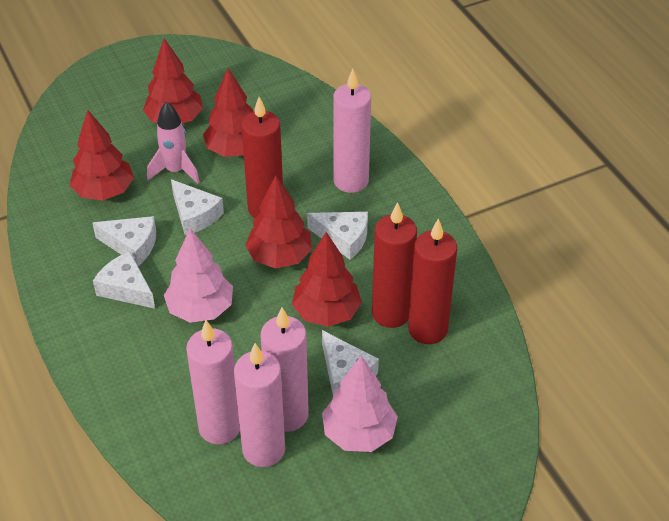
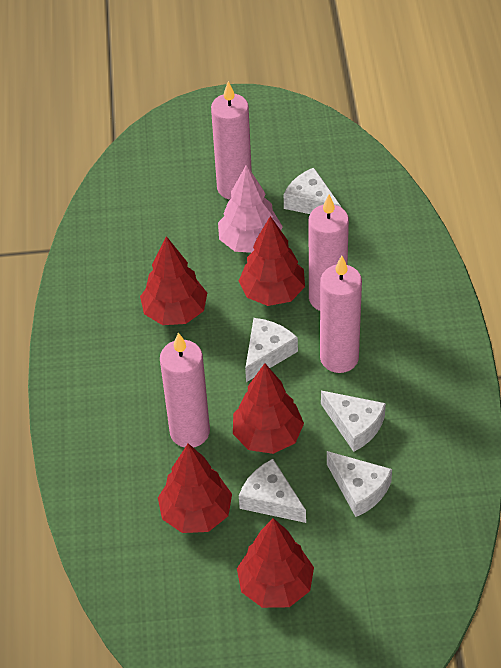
pink rocket: [147,102,200,184] = 1 -> none = 0
pink tree: [164,228,233,323] [322,355,398,452] = 2 -> [218,165,283,253] = 1
red candle: [241,97,283,218] [372,202,417,328] [408,218,457,344] = 3 -> none = 0

